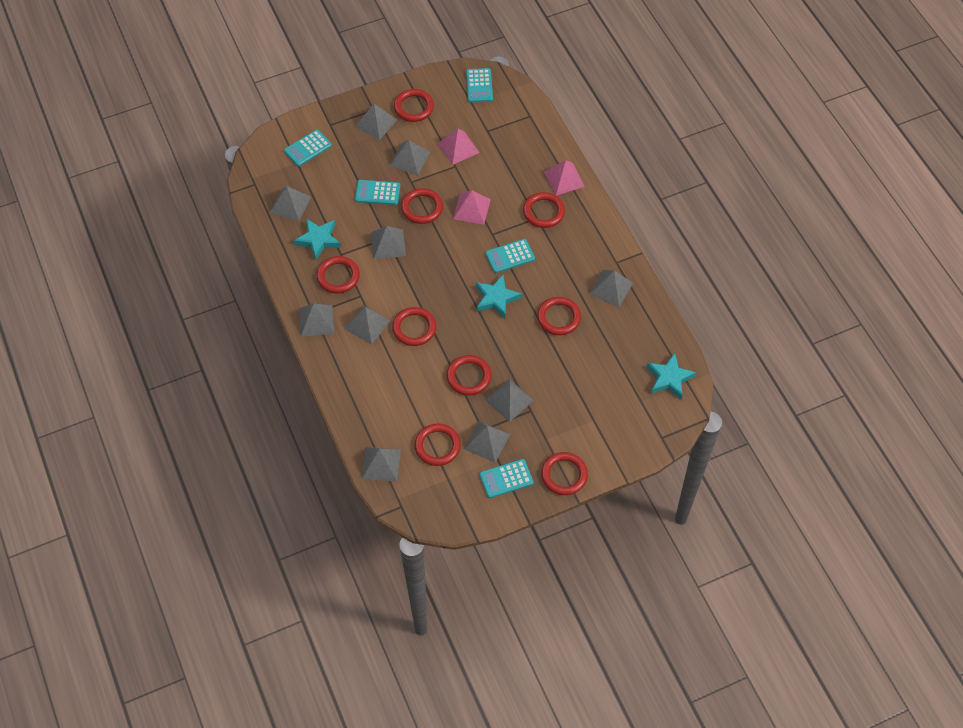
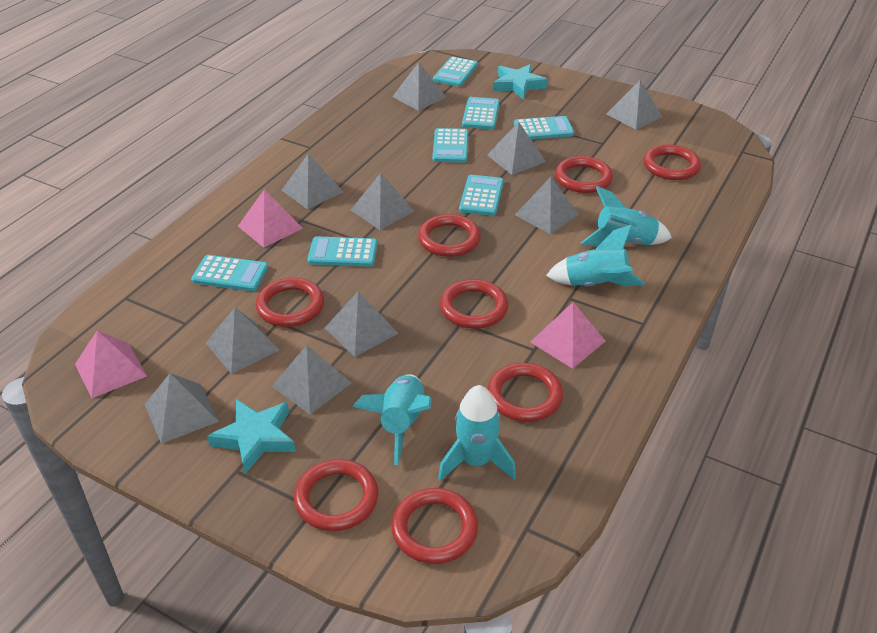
red ring: [316,256,360,294] [392,307,436,346] [394,89,434,122] [401,188,443,224] [414,423,461,466] [446,355,492,395] [523,192,565,228] [537,297,581,335] [541,452,588,495] = 9 -> [256,278,324,327] [294,459,379,531] [391,488,478,564] [418,214,481,257] [440,279,508,329] [487,363,563,422] [555,156,613,193] [643,144,701,180] = 8
turquoise calculator: [284,129,332,166] [355,180,400,205] [466,68,493,102] [480,459,533,498] [485,239,535,273] = 5 -> [191,255,268,291] [307,236,377,267] [432,128,468,163] [433,56,478,87] [459,175,504,216] [462,97,500,129] [514,116,574,139] = 7
turquoise rocket: none = 0 -> [353,374,432,465] [438,385,516,480] [546,224,645,287] [581,186,672,247] = 4
turquoise star: [294,219,341,260] [476,275,522,318] [647,353,696,399] = 3 -> [207,399,296,474] [493,64,548,99] = 2

